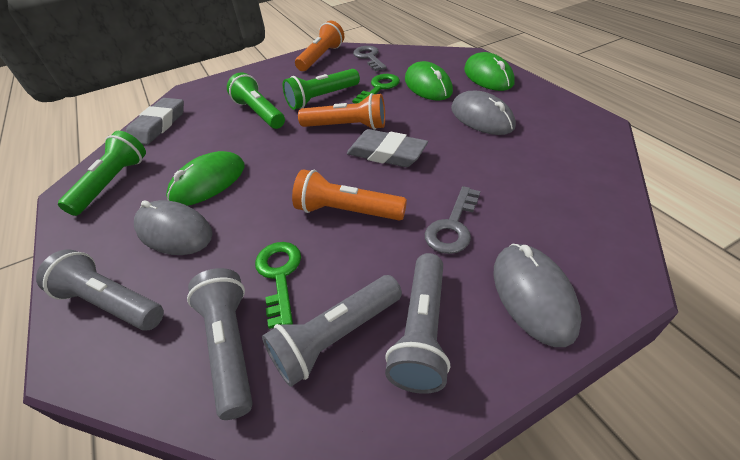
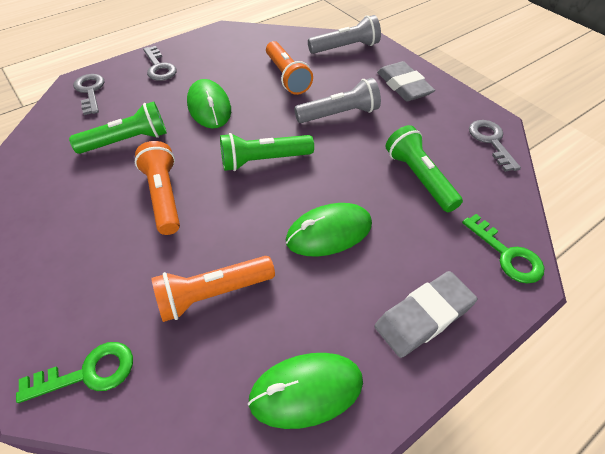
grey flashlight: [36,249,164,331] [187,268,253,420] [262,275,402,387] [385,253,450,394] = 4 -> [294,78,381,123] [308,15,381,54] = 2
grey key: [353,46,387,71] [425,186,480,254] = 2 -> [73,74,105,115] [143,46,177,81] [469,120,521,172] = 3
grey mouse: [134,200,212,255] [451,91,516,135] [493,244,582,347] = 3 -> none = 0

